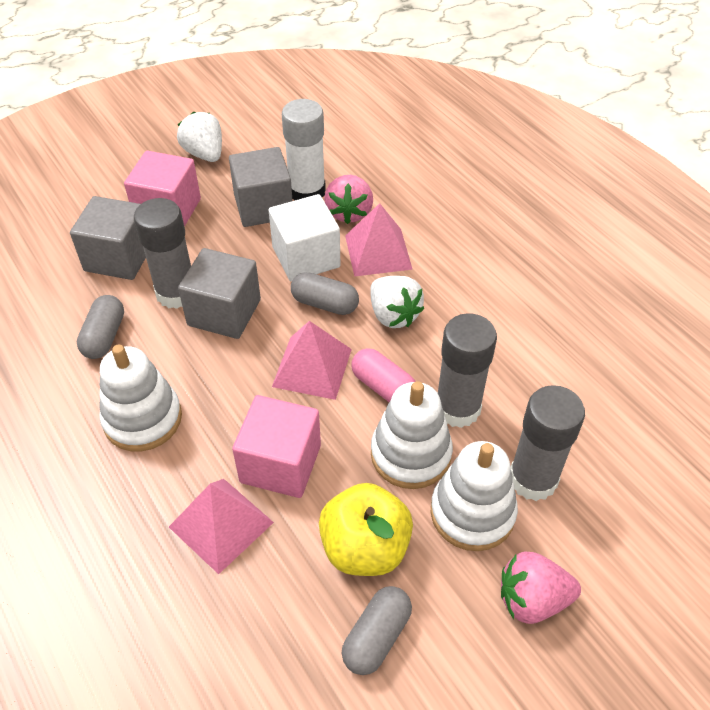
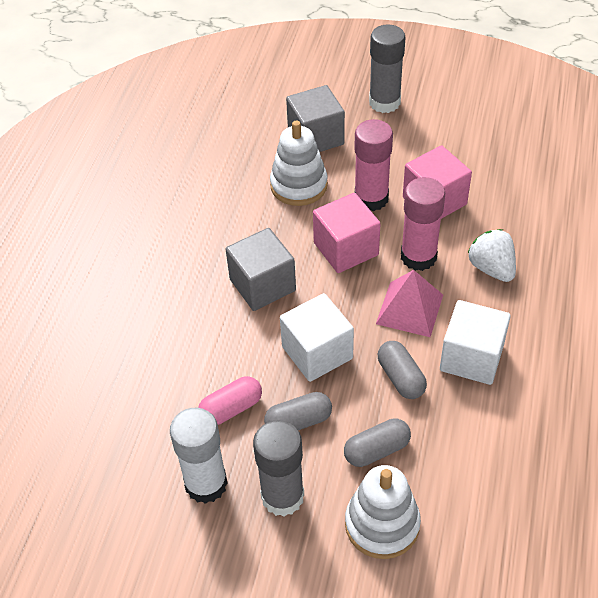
grey cube: [70,196,146,280] [178,248,261,339] [229,147,293,227] = 3 -> [226,228,296,311] [286,85,345,152] = 2
grey glue stick: [134,198,191,309] [437,313,497,428] [511,385,585,501] = 3 -> [253,420,304,516] [369,24,406,113] = 2
pink glue stick: none = 0 -> [354,119,393,211] [401,177,445,271] = 2
pink pyramid: [169,479,274,574] [272,321,352,400] [345,203,413,277] = 3 -> [376,270,443,337] = 1
pink strawberry: [324,175,373,224] [501,551,581,624] = 2 -> none = 0
white cube: [269,194,340,282] = 1 -> [280,293,354,382] [440,300,511,385] = 2
white stacking toy: [99,345,182,452] [371,381,453,489] [430,441,518,551] = 3 -> [270,121,328,206] [345,465,421,559] = 2
white strawberry: [177,112,222,162] [370,276,424,328] = 2 -> [467,229,516,282] = 1
yellow apple: [319,483,413,576] = 1 -> none = 0

